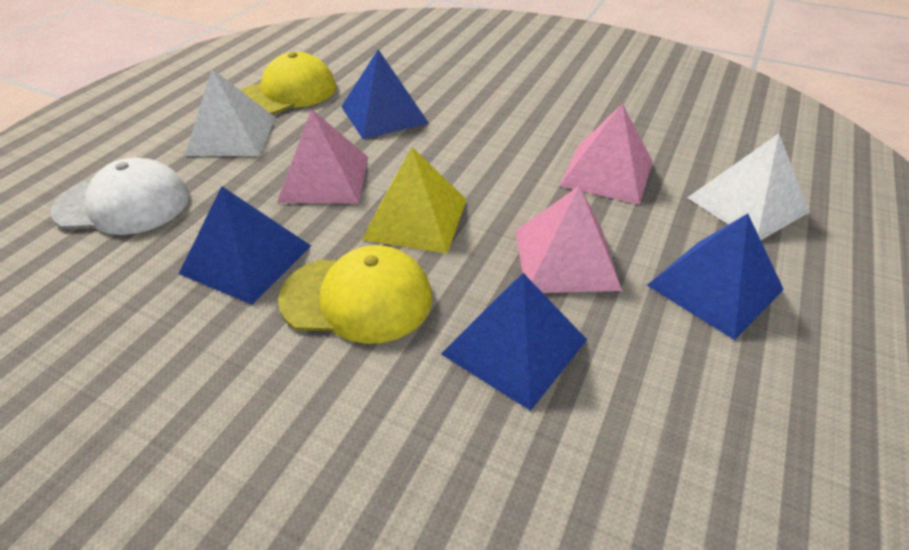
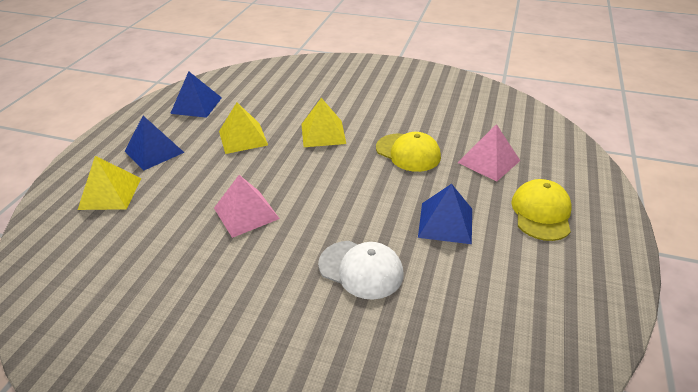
blue pyramid: [179,186,311,305] [341,49,429,139] [441,273,587,411] [647,213,784,340] = 4 -> [125,116,184,170] [170,71,222,118] [418,184,472,244] = 3
pink pyramid: [277,109,368,203] [515,186,622,293] [560,103,653,205] = 3 -> [214,175,280,238] [457,124,520,182] = 2
white pyramid: [185,69,276,156] [687,134,810,240] = 2 -> none = 0
yellow pyramid: [362,147,467,254] = 1 -> [78,156,141,210] [219,103,268,154] [301,98,346,147] = 3

